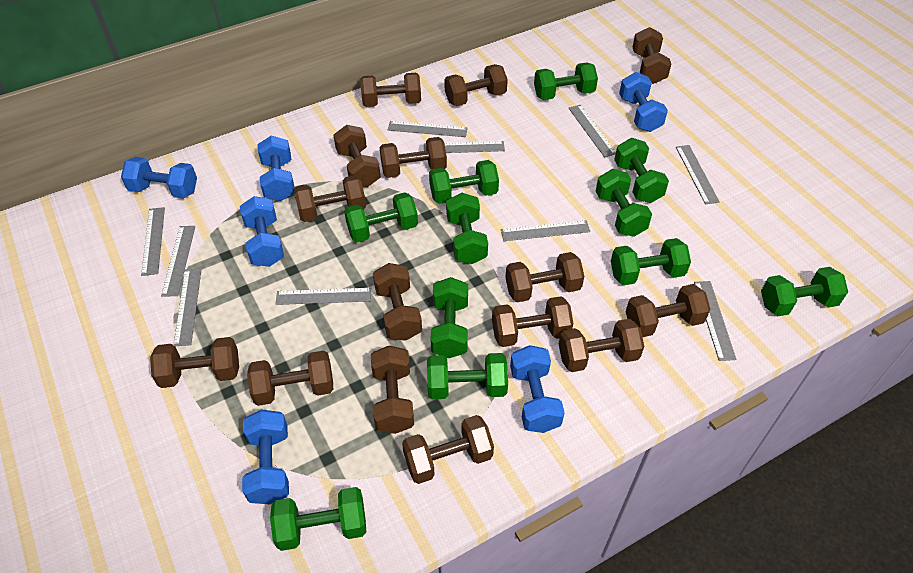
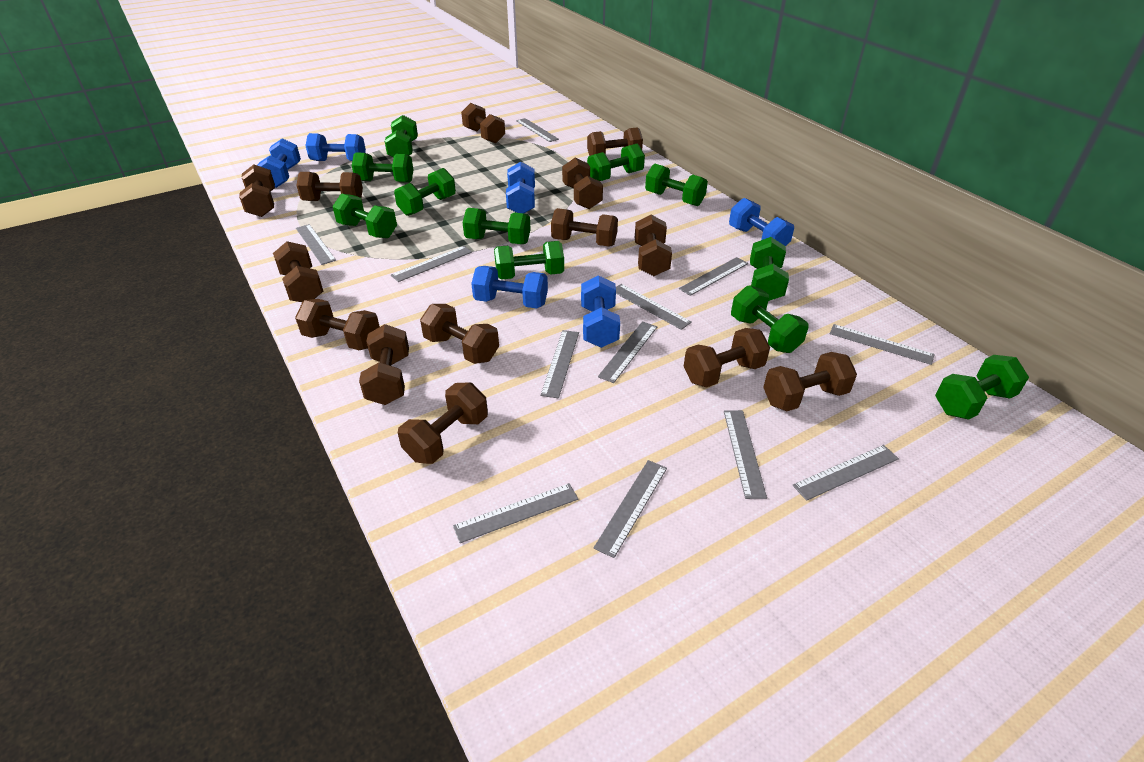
brown dumbbell: [150,337,239,388] [247,350,333,406] [294,175,366,222] [334,125,381,187] [360,73,421,107] [371,346,414,434] [373,263,422,341] [380,137,447,178] [402,415,494,484] [445,64,508,106] [492,296,573,347] [505,252,584,302] [559,319,644,372] [626,284,710,337] [633,27,671,84] = 15 -> [239,165,275,217] [273,241,323,302] [295,299,380,350] [296,172,363,201] [359,324,409,405] [398,383,488,464] [420,304,499,364] [461,103,505,143] [551,208,618,246] [562,158,603,209] [587,127,643,156] [635,215,672,276] [684,328,770,387] [763,352,857,411] = 14
grey ruler: [141,207,165,276] [161,226,195,296] [174,268,202,346] [276,288,371,305] [388,121,467,137] [424,141,505,153] [501,220,590,241] [569,105,616,158] [676,145,720,205] [694,281,736,361] = 10 -> [296,224,336,265] [391,246,472,282] [453,483,578,543] [516,118,559,142] [540,330,579,398] [593,460,667,558] [598,321,657,383] [616,284,692,330] [679,257,748,296] [724,410,767,499] [792,445,899,501] [830,324,935,365] = 12

